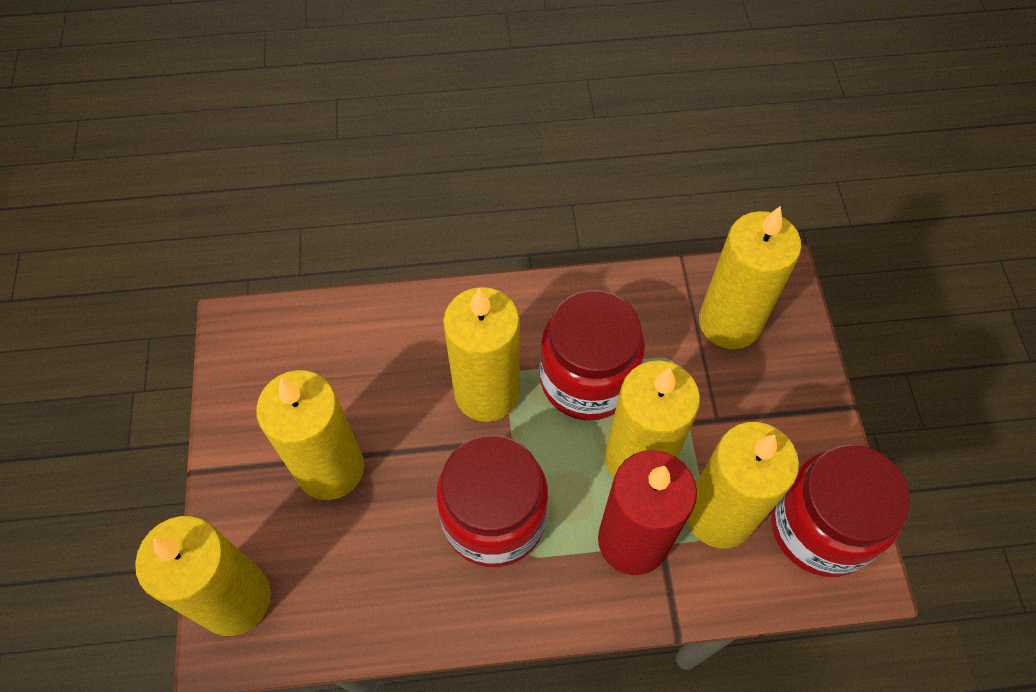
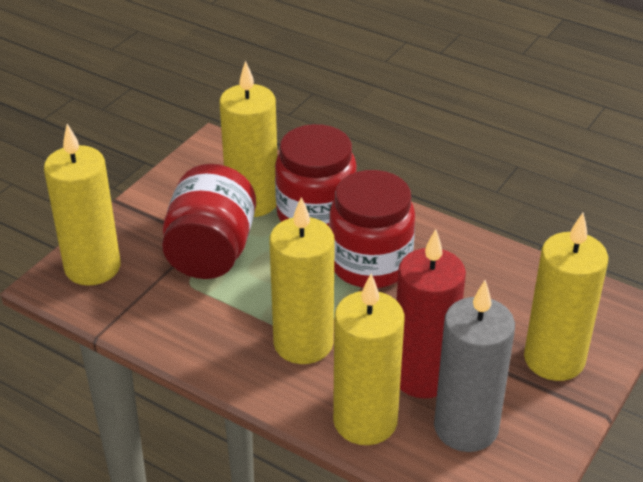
grey candle: none = 0 -> [434,280,515,452] = 1
yellow candle: [135,516,271,636] [256,370,364,500] [443,287,520,422] [605,360,700,479] [687,422,799,549] [699,206,802,349] = 6 -> [44,124,120,286] [220,61,277,217] [269,197,335,364] [333,273,405,445] [524,213,608,381] = 5

